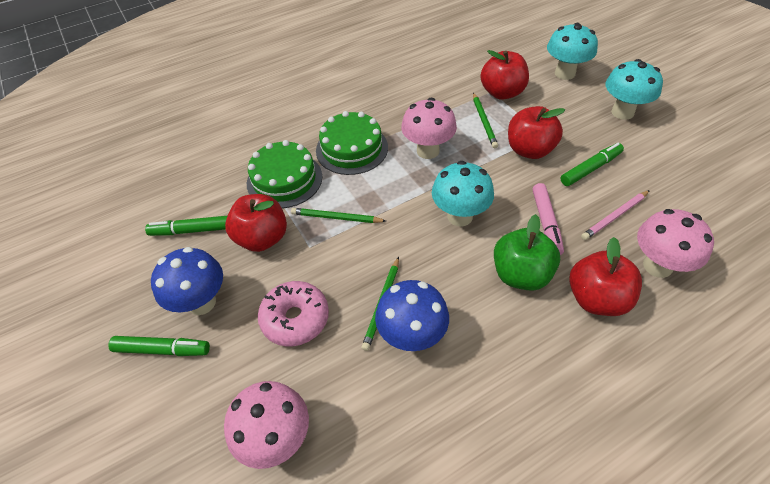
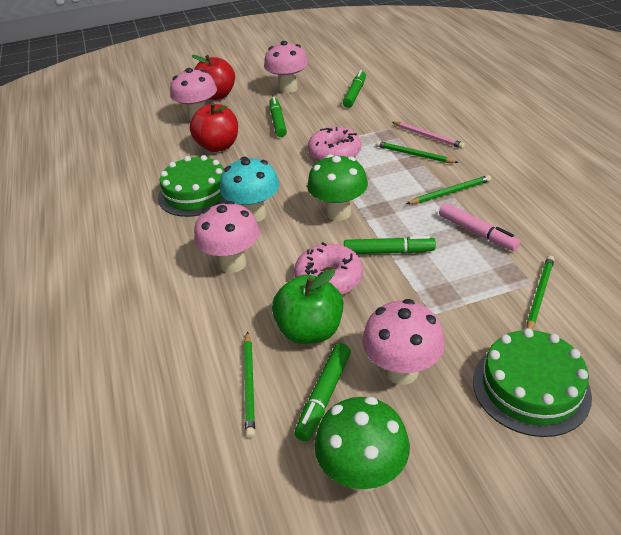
blue mushroom: [151,247,223,315] [375,280,449,351] = 2 -> none = 0
green marker: [108,336,210,356] [145,216,227,236] [560,143,624,186] = 3 -> [269,97,287,137] [294,343,351,441] [343,70,366,108] [344,236,436,254] = 4
green mushroom: none = 0 -> [307,154,368,221] [315,397,410,492] = 2
green pencil: [291,208,386,223] [361,257,399,351] [473,93,498,148] = 3 -> [244,331,255,438] [376,141,459,163] [406,175,491,204] [526,256,554,330] = 4
pink donut: [258,281,329,346] = 1 -> [294,242,363,295] [308,127,361,161] = 2
pink mushroom: [224,381,309,469] [401,98,457,159] [637,209,714,278] = 3 -> [170,68,217,121] [194,201,260,273] [264,41,308,93] [362,299,445,385] = 4
red apple: [225,194,287,252] [480,50,529,100] [508,106,565,159] [569,237,642,316] = 4 -> [190,103,238,152] [191,55,235,100] = 2
turquoise mushroom: [432,161,494,226] [547,23,598,80] [606,59,663,120] = 3 -> [220,157,279,222] = 1

